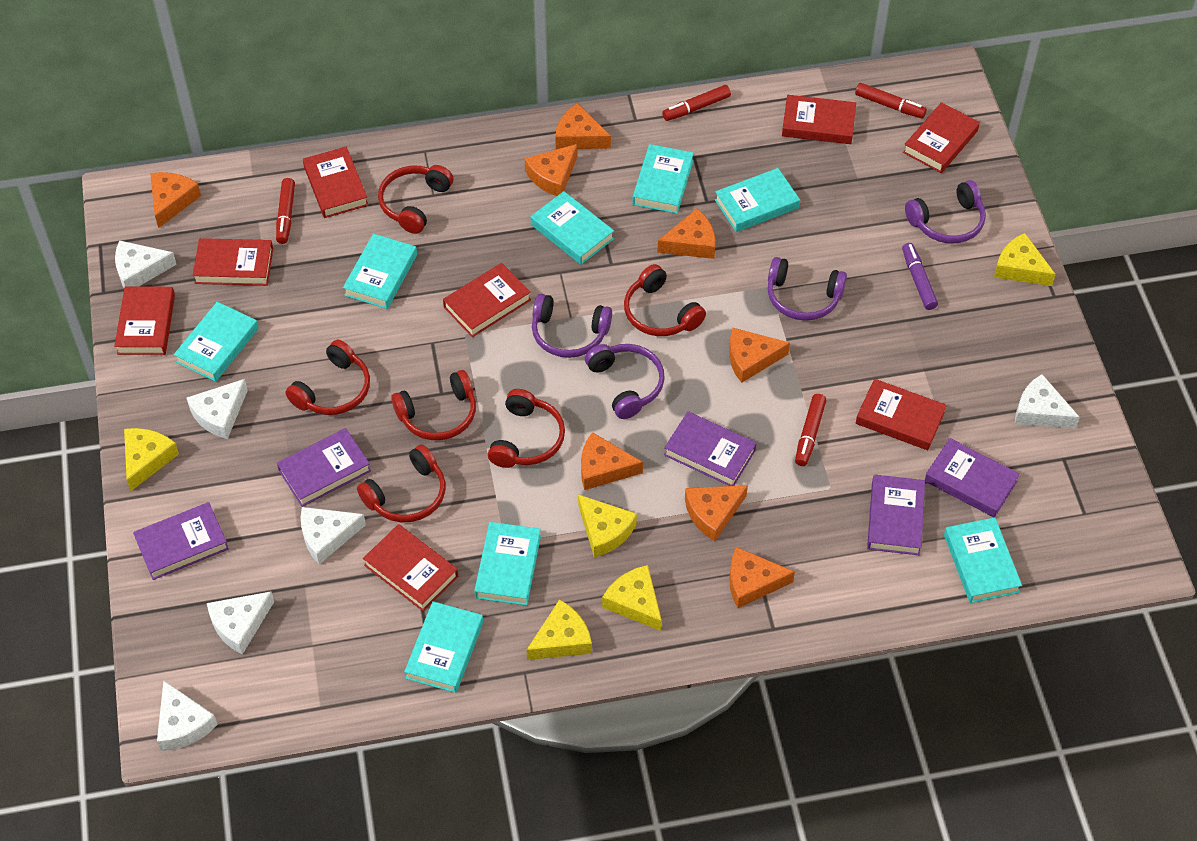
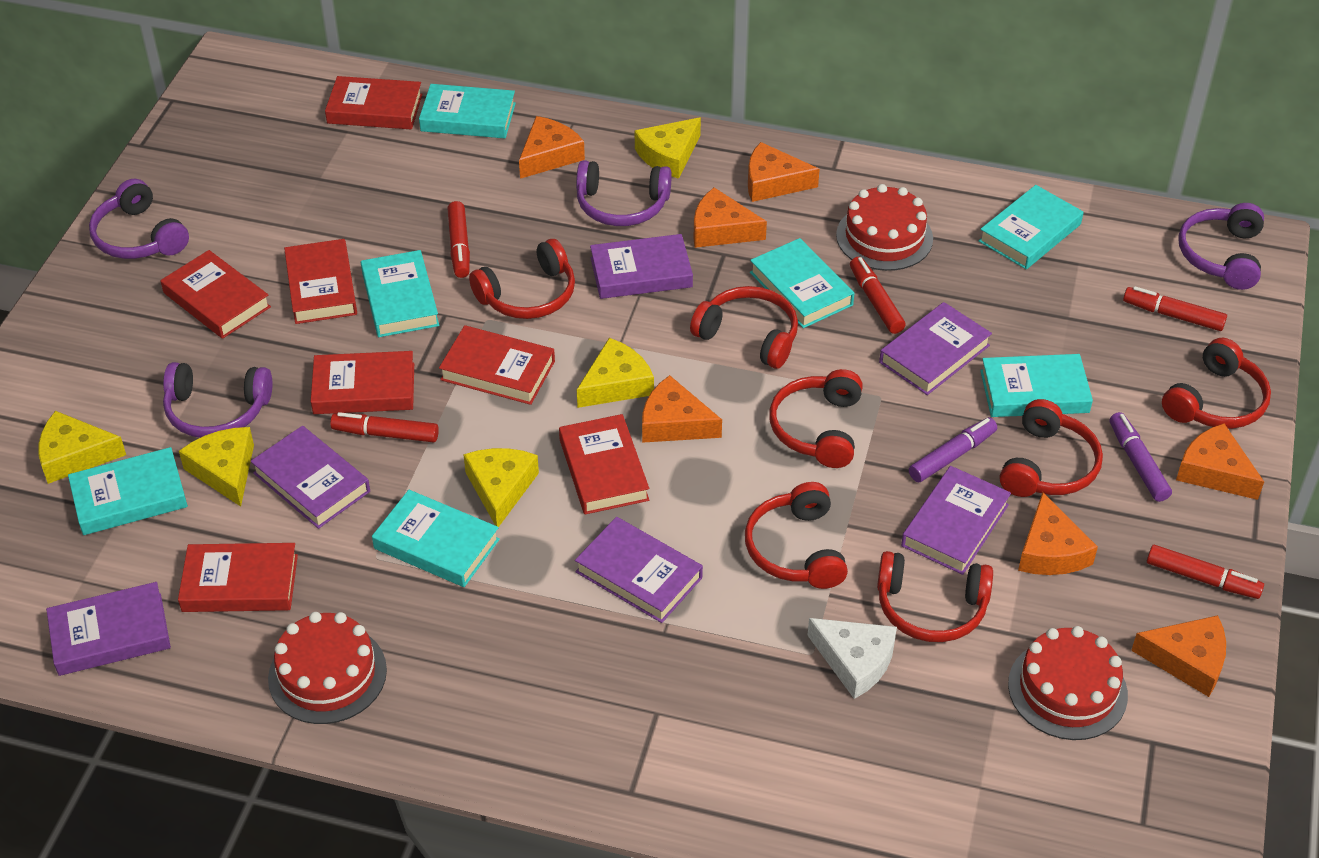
orange cheese: [150,172,201,228] [525,144,577,196] [555,103,611,149] [581,432,643,490] [657,209,715,259] [685,485,748,541] [729,328,790,383] [729,547,795,608] = 8 -> [519,116,585,179] [642,375,722,443] [694,188,767,248] [748,142,820,202] [1018,492,1098,575] [1131,615,1226,697] [1176,423,1264,500] = 7
purple book: [133,502,229,580] [277,428,371,507] [664,411,757,486] [867,474,925,555] [925,438,1020,517] = 5 -> [46,582,171,676] [251,426,370,529] [575,517,703,623] [590,234,693,299] [879,302,992,395] [901,466,1011,575] = 6
purple marker: [902,243,938,310] = 1 -> [909,417,997,482] [1110,412,1172,502] = 2
red book: [114,286,175,355] [192,238,273,286] [303,147,368,218] [363,524,458,611] [443,263,531,337] [782,95,856,144] [856,379,947,450] [903,102,980,173] = 8 -> [161,250,271,339] [178,543,298,612] [284,239,357,324] [311,351,414,414] [325,76,422,129] [439,325,555,405] [559,414,649,514] = 7
red cake: none = 0 -> [268,612,387,724] [836,184,933,271] [1008,626,1128,740] = 3
red headphones: [285,340,370,415] [357,444,445,522] [378,165,454,234] [391,370,476,440] [488,389,565,468] [624,264,706,336] = 6 -> [469,239,575,319] [690,286,798,369] [745,482,848,589] [769,369,863,468] [877,551,993,642] [1000,399,1103,497] [1162,338,1271,429] = 7
red marker: [276,178,295,244] [662,85,731,121] [795,394,827,466] [855,83,927,119] = 4 -> [330,412,439,442] [448,201,470,278] [850,257,906,334] [1123,286,1227,331] [1147,545,1264,599] = 5
turquoise book: [174,302,259,382] [343,234,417,309] [404,601,483,693] [474,522,541,606] [531,191,614,265] [632,144,694,214] [715,168,800,232] [944,517,1022,603] = 8 -> [68,447,188,535] [361,250,439,337] [372,490,500,587] [419,84,516,138] [750,238,854,328] [979,185,1083,269] [980,354,1093,417] = 7
white cheese: [115,240,177,287] [157,681,218,751] [186,379,248,439] [207,592,274,654] [301,507,366,564] [1015,374,1080,429] = 6 -> [807,618,897,699] = 1

